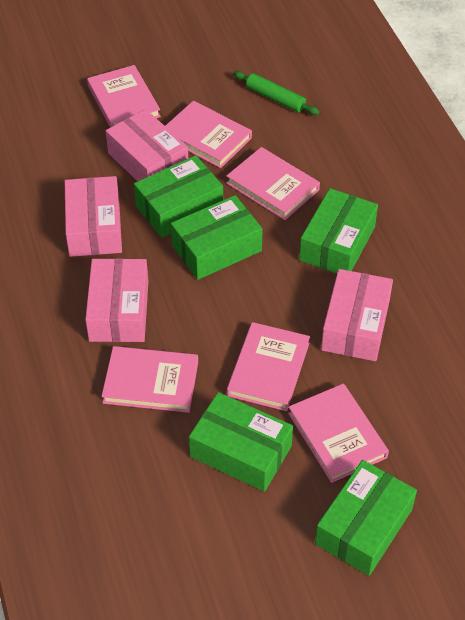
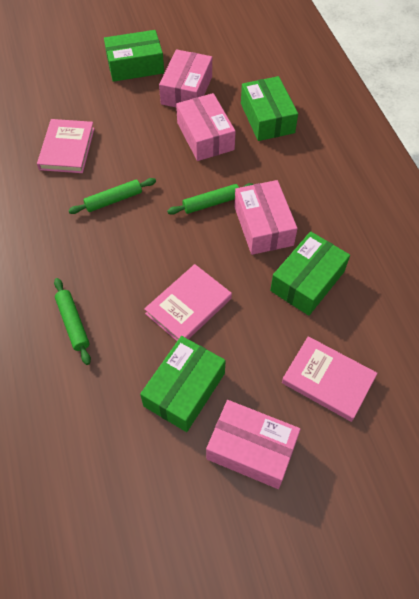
green box: [134,155,223,238] [171,195,263,280] [189,392,293,492] [299,188,378,274] [315,460,417,576] = 5 -> [104,30,164,82] [140,336,226,432] [241,76,298,141] [270,231,350,316] = 4
green rolling pin: [233,71,320,115] = 1 -> [54,278,91,365] [68,178,156,214] [167,183,253,215] = 3
pink book: [87,65,161,128] [101,346,198,413] [165,101,252,168] [227,147,320,220] [227,322,310,411] [288,384,389,483] = 6 -> [37,119,95,173] [144,264,232,341] [282,336,377,422] = 3

